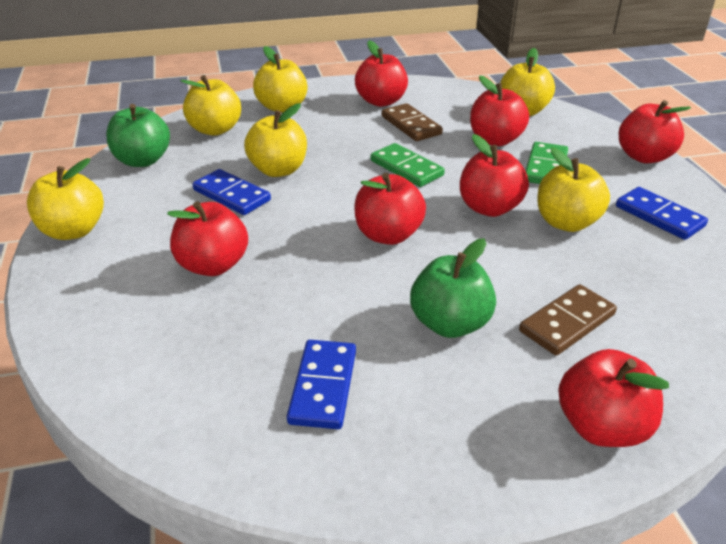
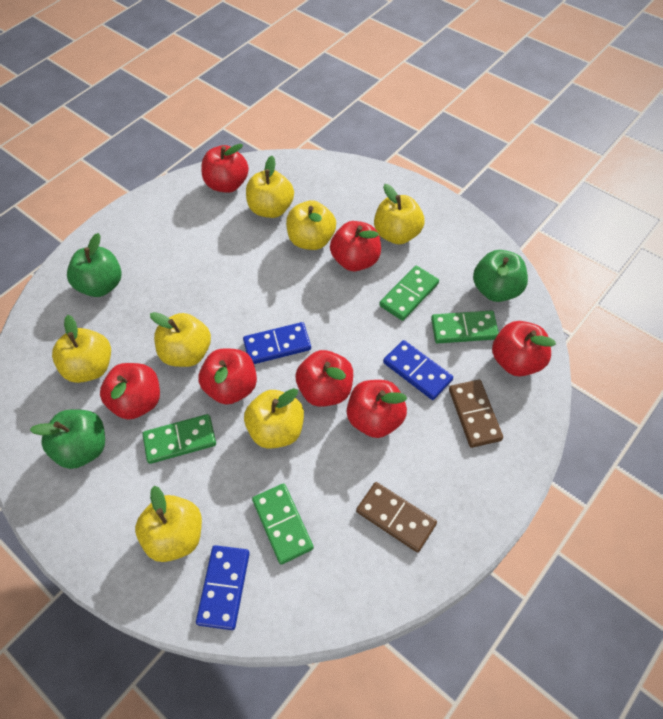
green apple: [106,104,170,167] [410,238,496,338] = 2 -> [30,409,105,469] [67,233,122,297] [473,250,528,302] = 3
green domino: [371,143,445,187] [525,142,568,184] = 2 -> [143,414,216,464] [252,483,314,565] [379,266,439,321] [431,310,499,344] = 4
yellow apple: [27,158,104,240] [181,75,241,136] [244,103,307,177] [253,46,307,113] [500,48,555,116] [537,147,610,232] = 6 -> [52,315,111,383] [135,486,202,562] [150,312,211,367] [244,388,304,449] [246,156,294,218] [286,200,336,250] [374,184,425,245] = 7

